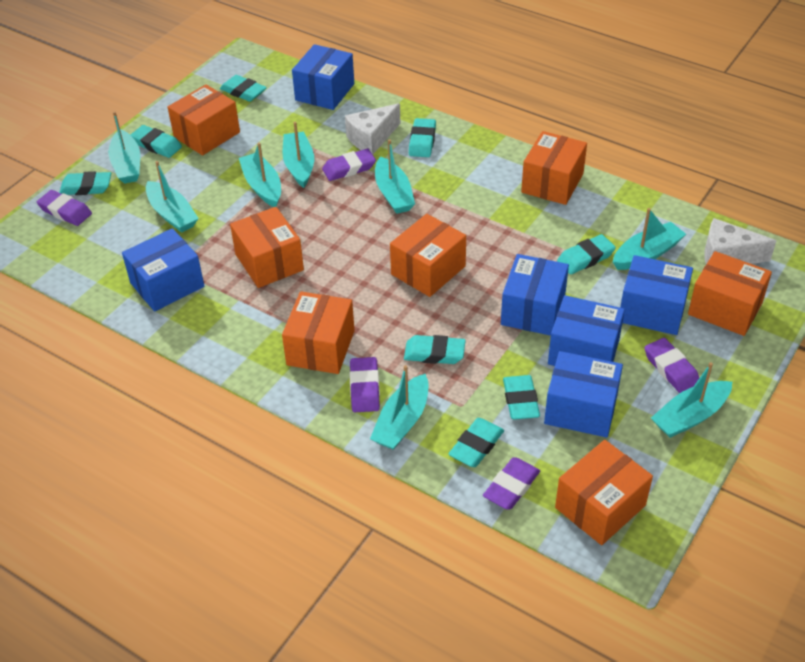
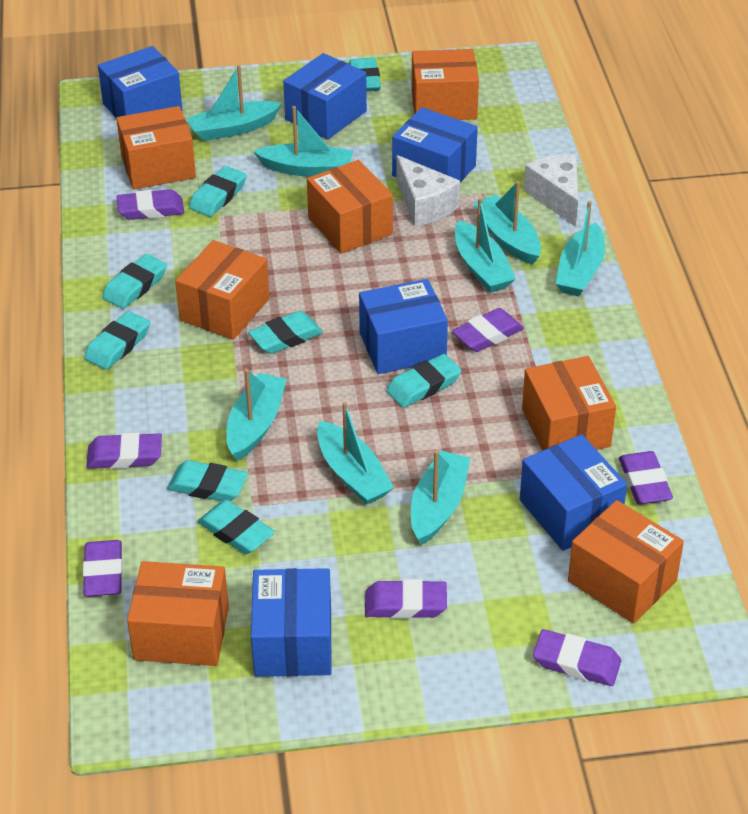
purple eraser: [37,190,92,226] [322,149,376,181] [350,357,380,412] [483,457,540,510] [644,338,699,393] = 5 -> [83,540,123,597] [86,432,162,469] [117,189,184,220] [365,579,447,619] [452,308,524,352] [533,629,621,686] [619,451,673,504] = 7

